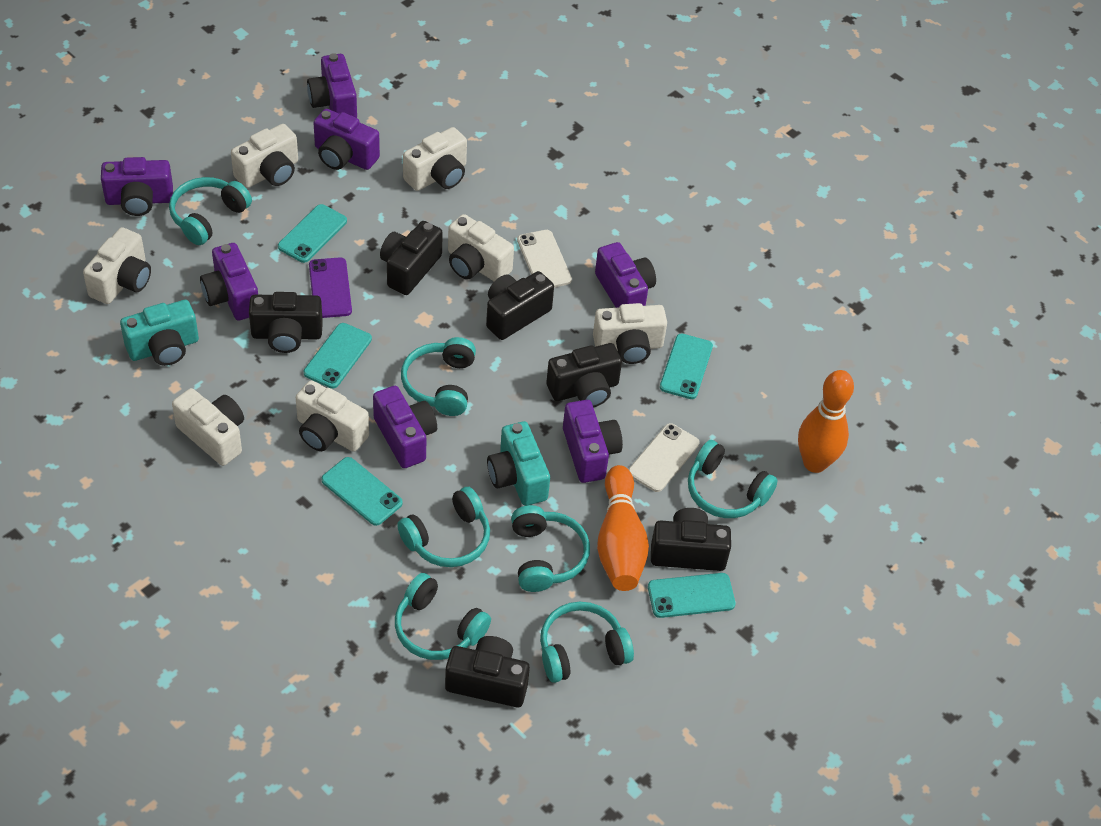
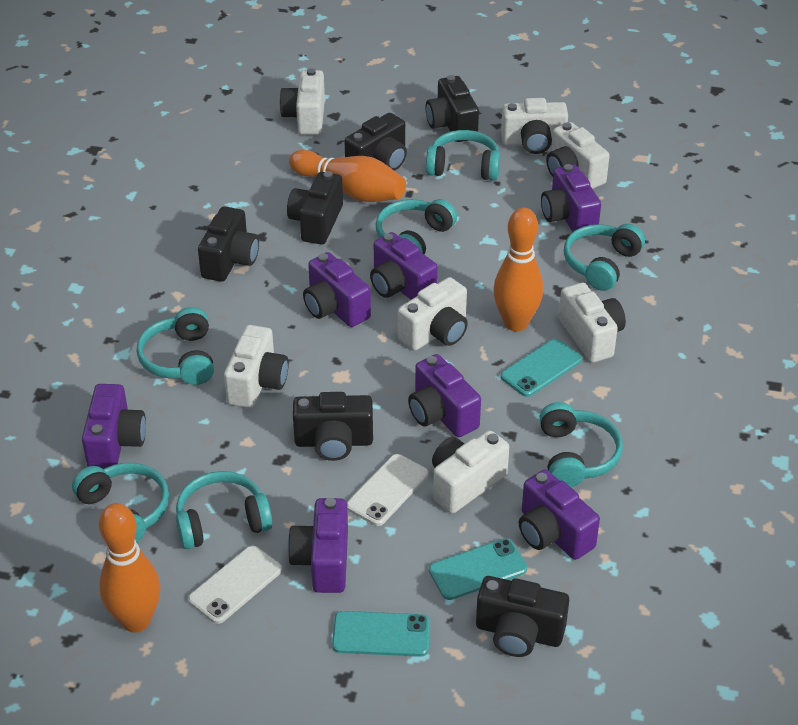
orange bowling pin: [597,465,649,591] [798,370,854,473] = 2 -> [99,503,160,633] [289,150,406,202] [493,207,543,331] = 3
purple phone: [309,257,352,318] = 1 -> none = 0
turquoise camera: [120,300,199,366] [487,421,550,506] = 2 -> none = 0
turquoise phone: [278,204,347,263] [304,323,372,389] [321,457,403,526] [648,573,736,618] [660,333,713,399] = 5 -> [332,611,430,657] [429,538,527,600] [501,339,582,397] = 3

